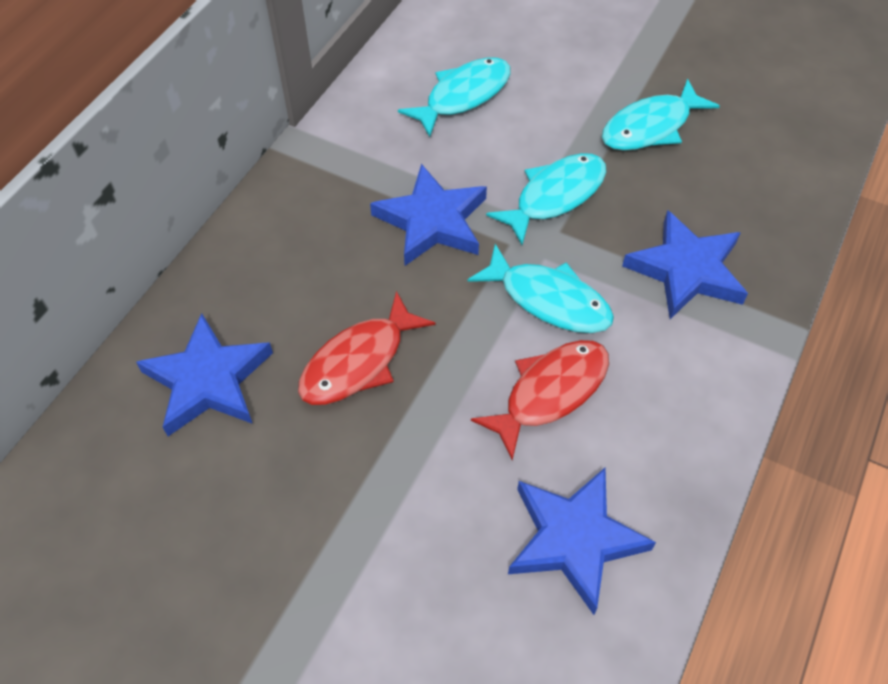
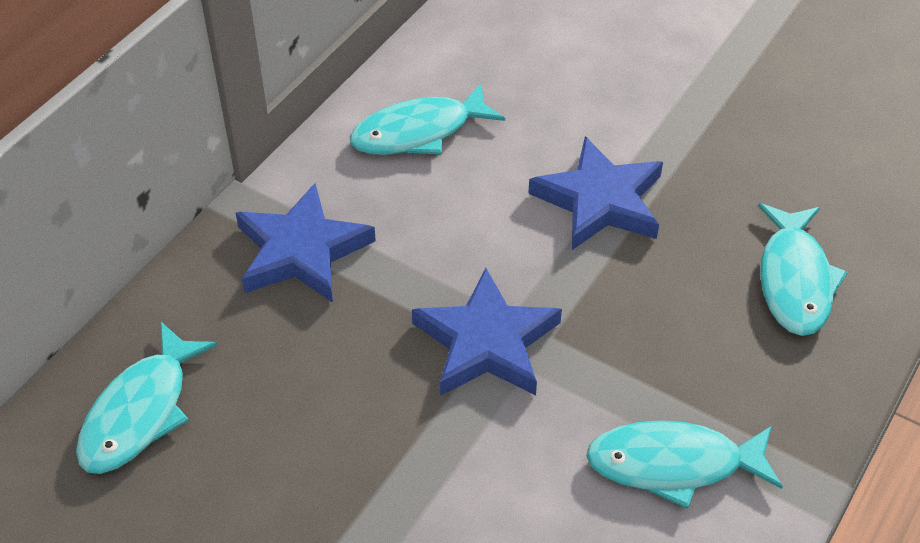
blue star: [136,313,273,436] [370,164,487,266] [508,468,656,615] [622,210,748,319] = 4 -> [235,183,376,303] [412,268,562,396] [528,136,663,250] = 3
red fish: [298,291,436,405] [471,340,609,460] = 2 -> none = 0

